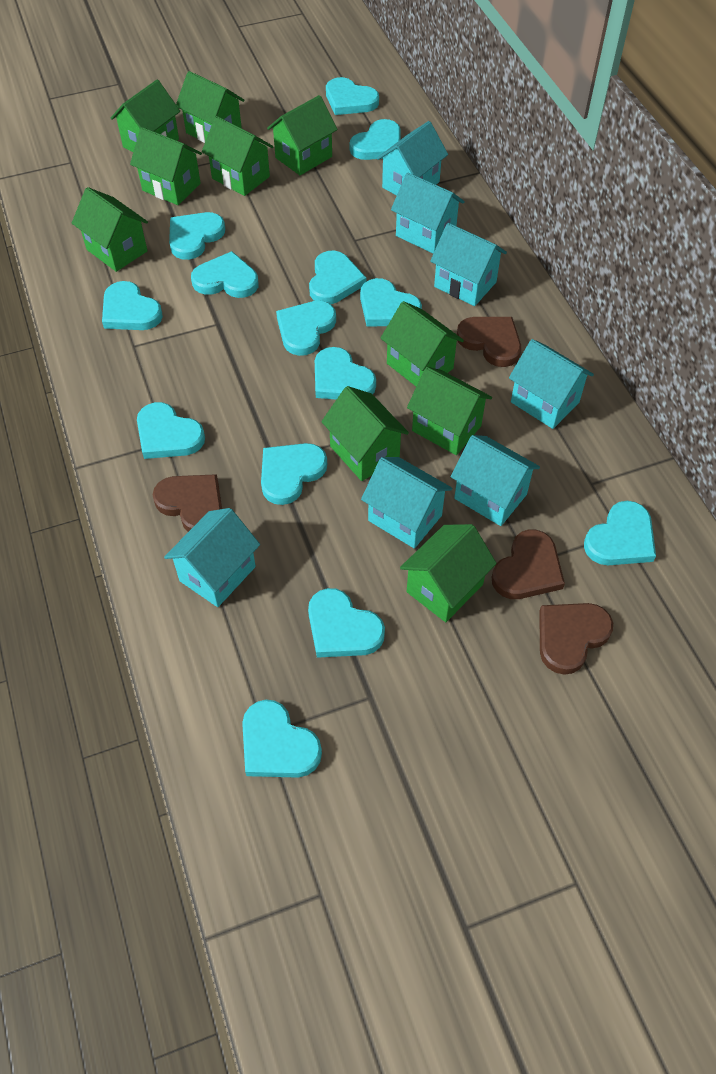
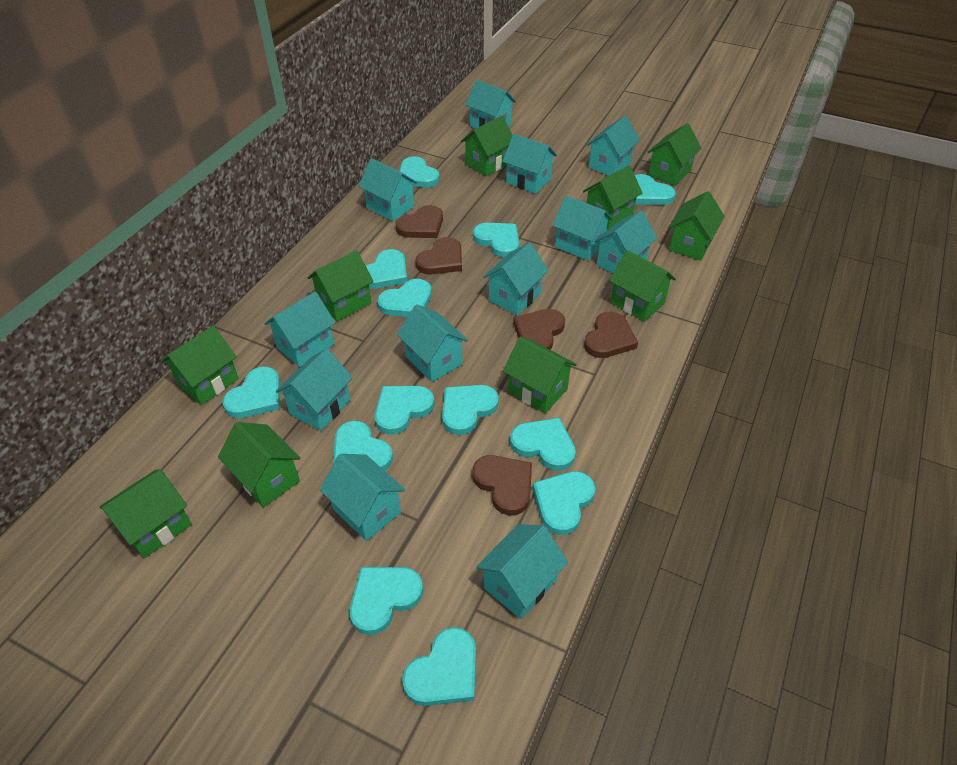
brown heart: [152,474,222,532] [457,317,521,367] [492,529,565,599] [539,603,613,675] = 4 -> [396,205,443,238] [415,237,462,275] [472,455,532,515] [513,309,565,350] [584,312,638,358] = 5
turquoise heart: [102,281,163,330] [137,402,205,459] [169,212,225,260] [191,251,259,298] [242,700,322,778] [261,443,327,505] [276,301,336,356] [308,588,385,658] [309,251,367,304] [315,347,376,400] [326,77,379,115] [350,119,401,160] [360,278,422,327] [584,501,656,565] = 14 -> [222,367,280,418] [333,421,393,471] [350,567,423,635] [366,249,407,289] [375,386,434,435] [377,279,432,317] [399,156,440,188] [402,627,476,706] [442,385,499,435] [473,223,519,258] [510,418,576,471] [532,471,596,535] [635,174,675,205] = 13
turquoise house: [164,508,260,607] [361,457,452,548] [377,121,448,195] [391,172,465,254] [430,223,507,306] [450,435,540,526] [509,339,594,429] = 7 -> [264,292,335,367] [276,348,353,431] [320,454,405,541] [359,158,417,221] [397,304,468,382] [465,80,516,129] [476,524,568,619] [483,242,549,315] [502,134,557,194] [553,196,613,261] [587,116,640,176] [594,210,657,274] = 12

